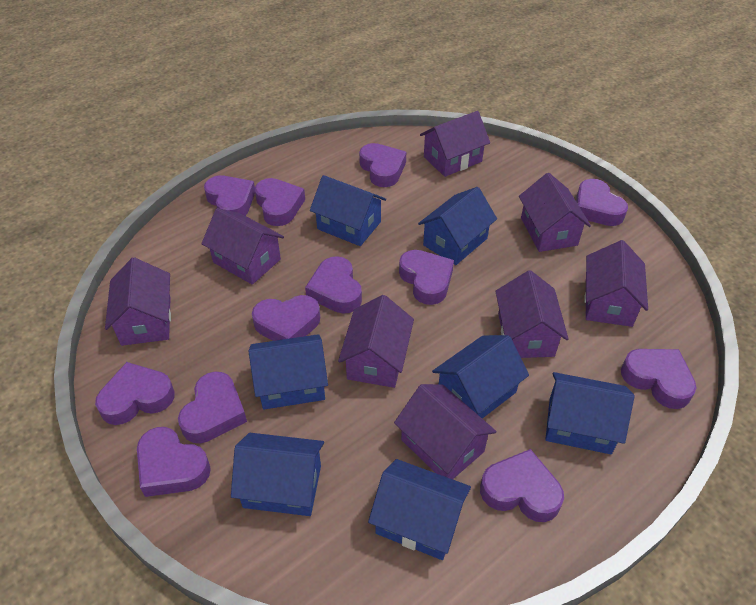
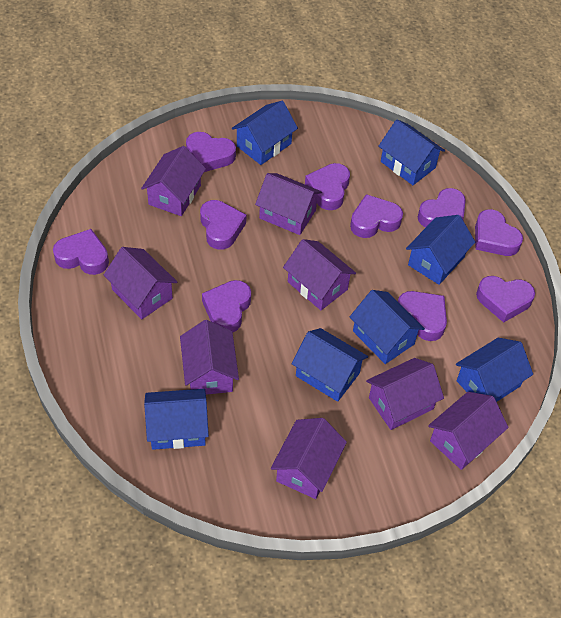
purple heart: [95,362,175,425] [137,427,211,497] [178,372,247,443] [204,175,255,216] [252,295,320,341] [255,178,305,226] [305,256,362,314] [359,143,406,187] [399,250,454,305] [480,449,564,522] [576,179,628,226] [621,349,696,409] = 12 -> [53,229,109,275] [186,132,236,172] [200,200,246,250] [202,280,251,333] [305,163,350,210] [350,194,403,238] [398,291,447,341] [418,188,466,228] [475,209,523,256] [476,276,535,323] = 10

